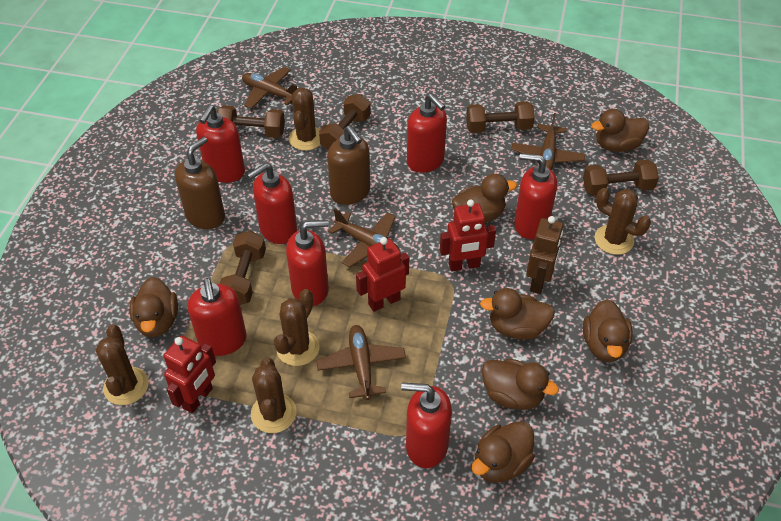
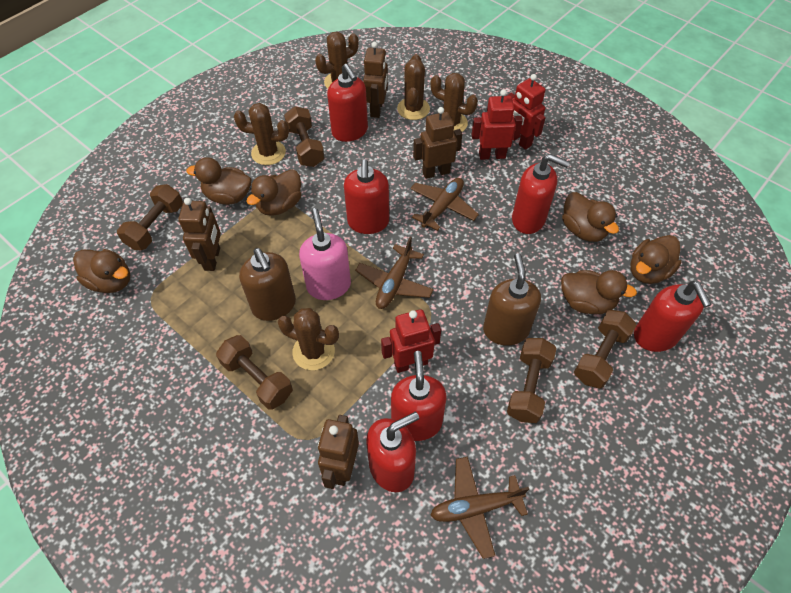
brown duck: [129,277,178,337] [452,174,517,223] [472,421,535,483] [480,288,555,340] [482,359,559,410] [583,299,633,362] [591,109,649,152] = 7 -> [73,249,130,293] [186,157,252,205] [246,169,301,216] [561,270,637,314] [562,192,619,242] [630,235,681,284] = 6
brown plane: [242,67,301,109] [316,325,406,400] [328,208,400,267] [511,113,586,170] = 4 -> [355,237,434,309] [410,178,479,231] [431,456,529,559] = 3
brown robot: [526,216,563,294] = 1 -> [178,198,221,271] [318,415,359,489] [363,42,388,118] [413,107,462,179] = 4
pink soap dispenser: none = 0 -> [299,208,351,300] = 1
red soap dispenser: [188,278,246,356] [196,105,245,183] [247,163,297,244] [286,220,329,306] [401,383,452,468] [407,93,447,173] [514,153,557,239] = 7 -> [327,64,368,142] [344,159,389,234] [366,412,419,492] [391,351,447,441] [512,154,570,234] [634,281,712,352] = 6

